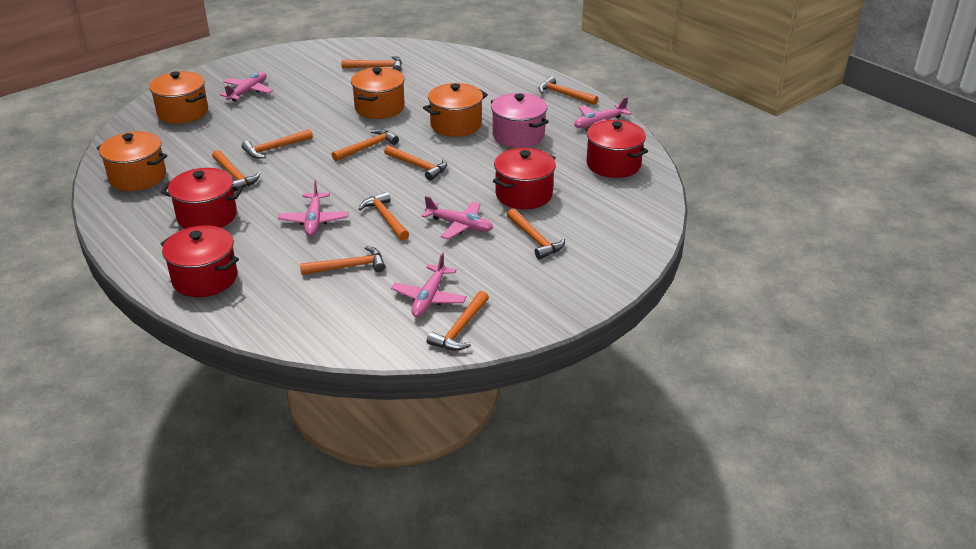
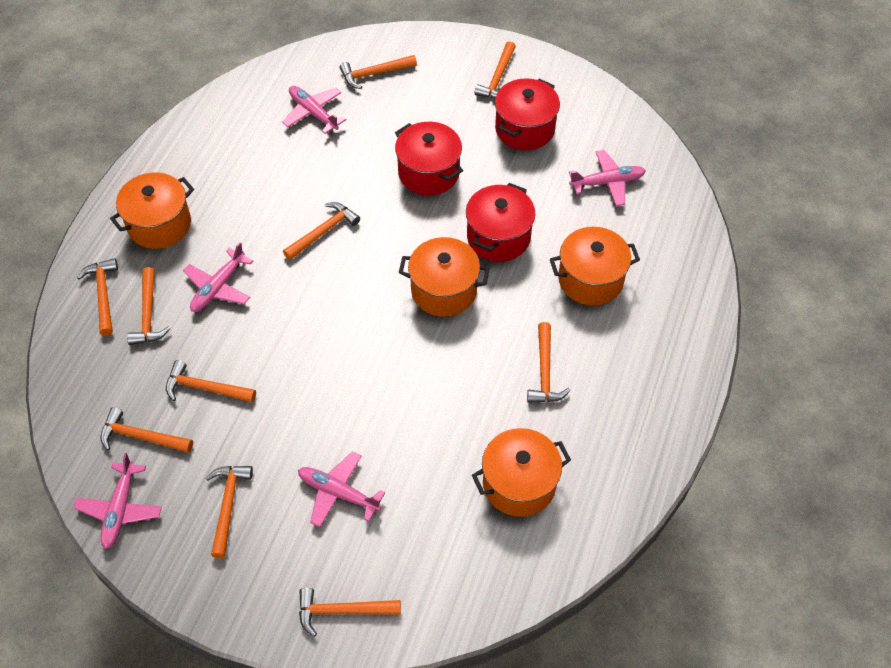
pink pot: [491,93,549,148] = 1 -> none = 0
red pot: [160,226,239,297] [161,168,243,229] [493,148,556,209] [585,120,648,178] = 4 -> [395,122,463,196] [466,183,535,262] [495,78,560,150] = 3

